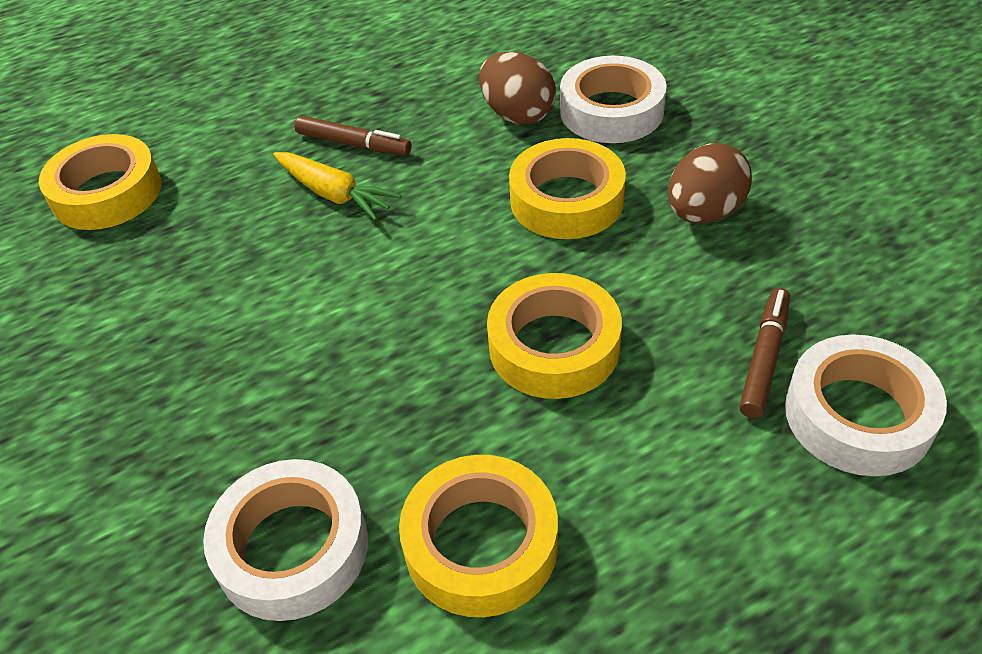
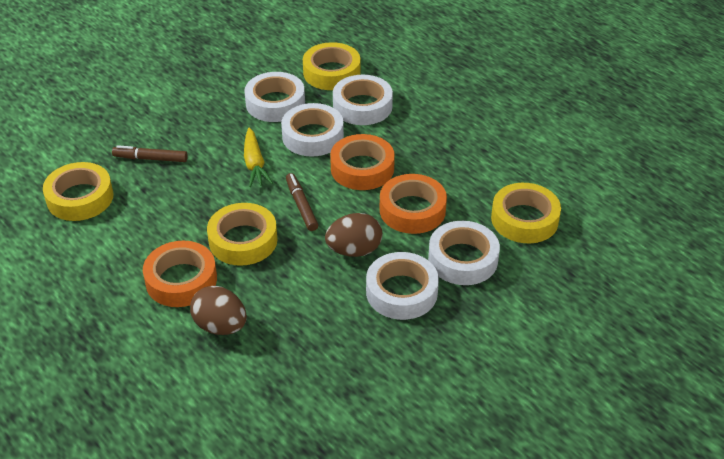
orange tape: none = 0 -> [143,241,217,307] [330,134,395,190] [380,174,447,234] = 3
white tape: [203,459,368,621] [560,56,667,143] [785,334,947,476] = 3 -> [244,72,305,122] [281,103,344,157] [333,75,393,125] [366,252,439,320] [428,221,500,285] = 5

